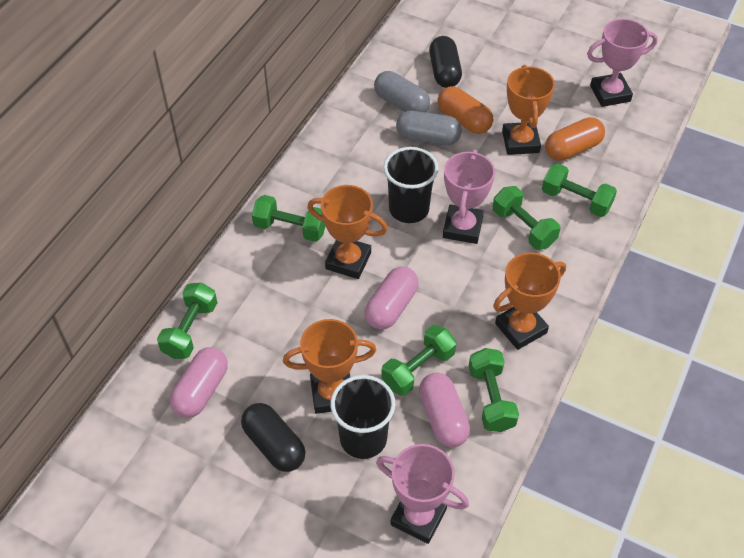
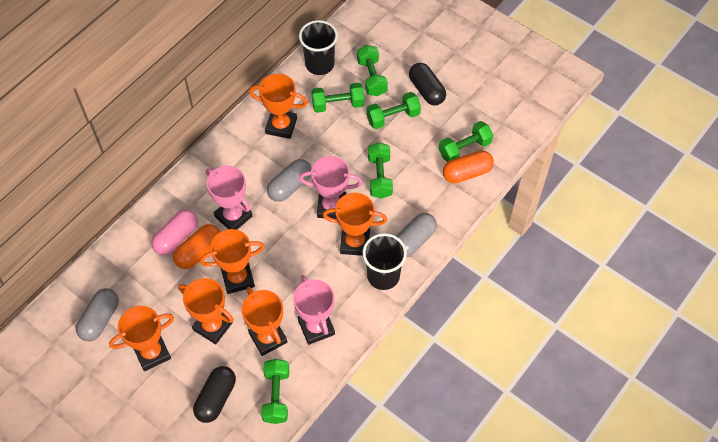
grey capsule: [374,71,430,112] [396,111,462,145] = 2 -> [76,288,119,341] [267,159,312,202] [396,213,437,257] = 3
orange trophy: [283,319,376,414] [307,185,388,279] [493,253,566,350] [502,65,555,155] = 4 -> [109,306,174,371] [178,278,234,344] [200,229,265,294] [241,287,287,356] [249,74,308,139] [323,193,387,256] = 6
pink capsule: [170,347,228,418] [365,267,419,329] [419,373,470,447] = 3 -> [152,209,198,255] = 1

